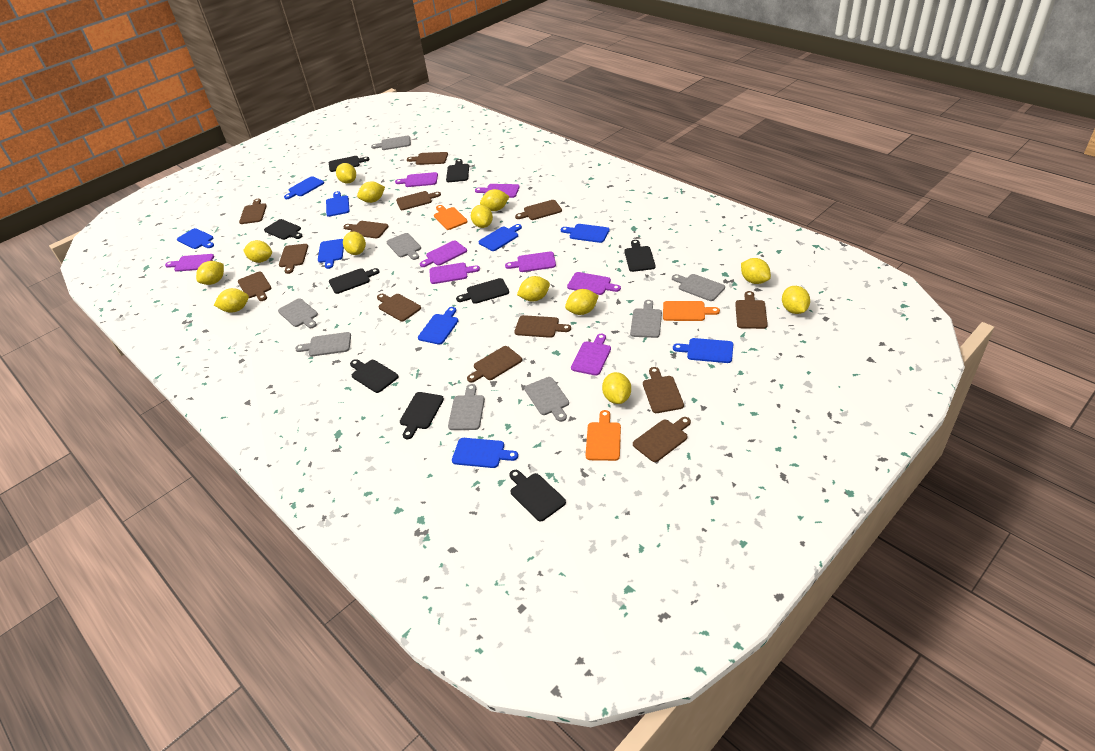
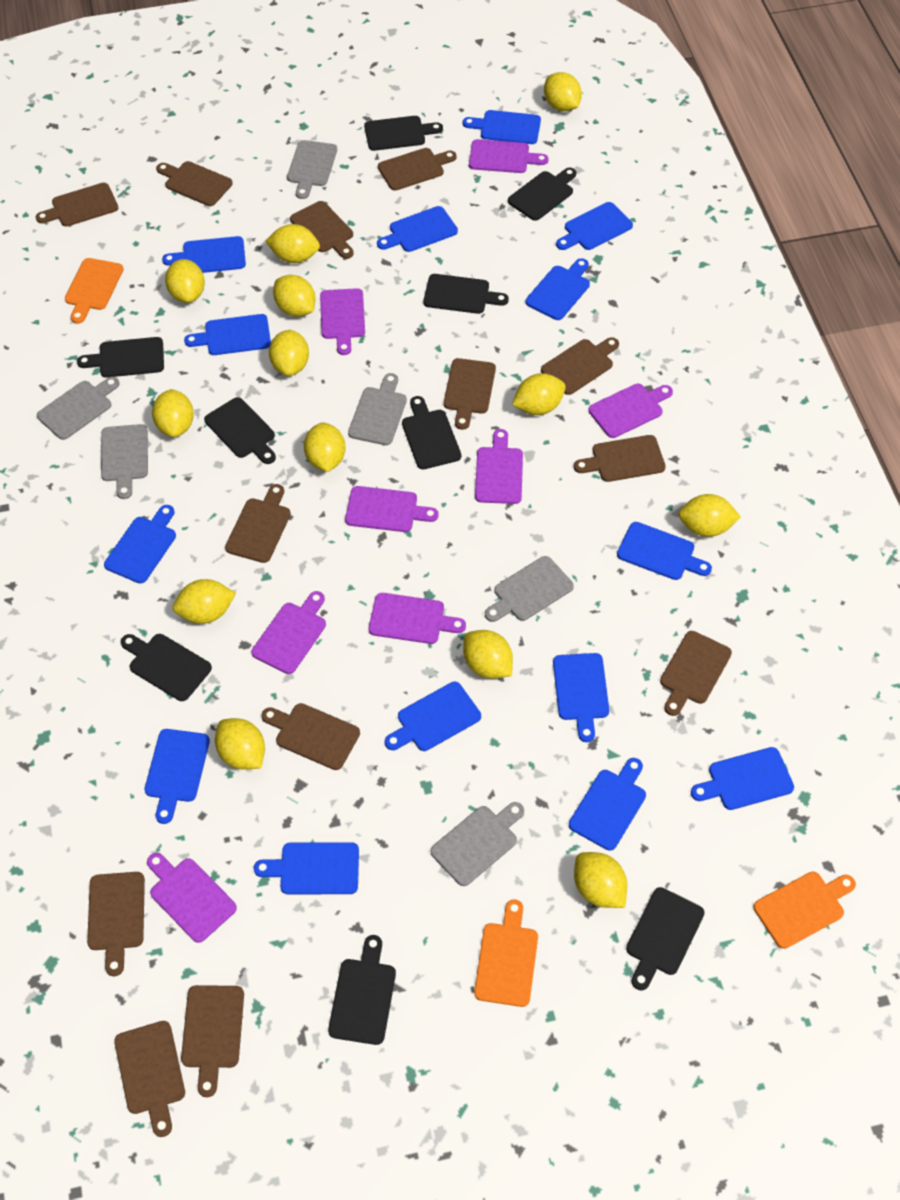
blue cutting board: [177,228,214,249] [284,176,324,199] [318,239,344,269] [326,191,350,217] [418,307,458,345] [452,438,518,468] [478,224,522,251] [561,224,610,243] [673,338,733,363] = 9 -> [104,505,176,583] [145,729,210,824] [162,236,246,273] [184,314,271,355] [254,842,359,894] [377,206,458,252] [385,682,481,751] [463,110,541,144] [526,258,590,320] [553,653,609,742] [556,202,633,250] [569,758,646,851] [617,522,712,580] [691,747,794,810] = 14
grey cutting board: [278,298,318,328] [295,332,351,356] [371,136,411,150] [387,233,421,260] [448,384,485,430] [524,377,569,422] [630,300,662,338] [672,274,725,301] = 8 -> [37,377,120,440] [101,424,148,499] [287,140,337,199] [348,373,407,445] [431,802,524,886] [485,556,574,622] = 6

